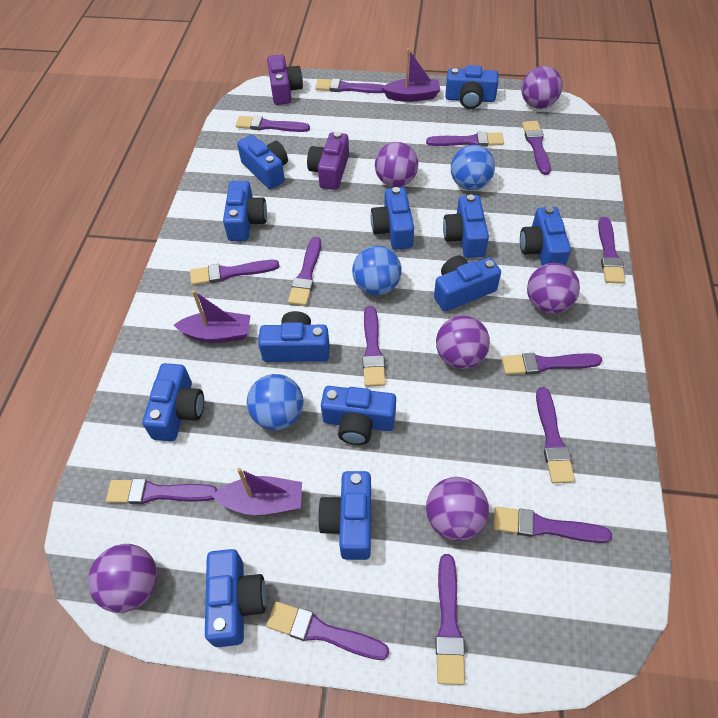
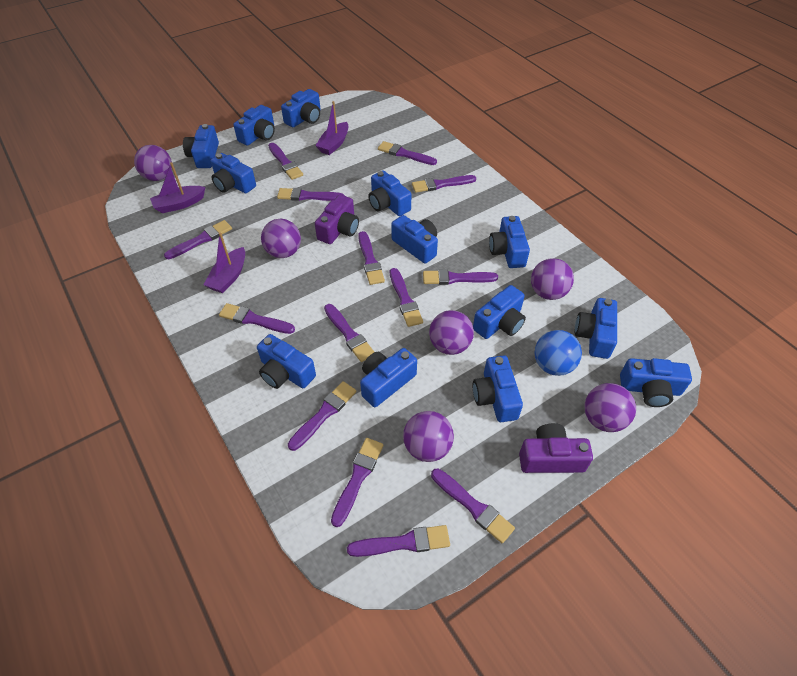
blue ball: [247,374,303,430] [352,246,402,295] [451,145,495,190] = 3 -> [535,330,582,376] = 1
blue camera: [142,363,204,441] [205,549,266,647] [223,181,267,241] [237,135,288,189] [258,311,330,362] [318,471,371,560] [321,386,396,445] [371,187,414,250] [434,255,501,311] [443,194,489,258] [445,65,499,109] [520,206,571,266] = 12 -> [183,124,219,168] [211,153,256,193] [233,105,275,146] [257,334,316,389] [281,89,320,127] [360,348,417,407] [368,170,411,216] [391,215,438,263] [473,285,526,339] [473,355,523,422] [489,216,530,268] [575,298,617,359] [620,358,692,407] = 13

